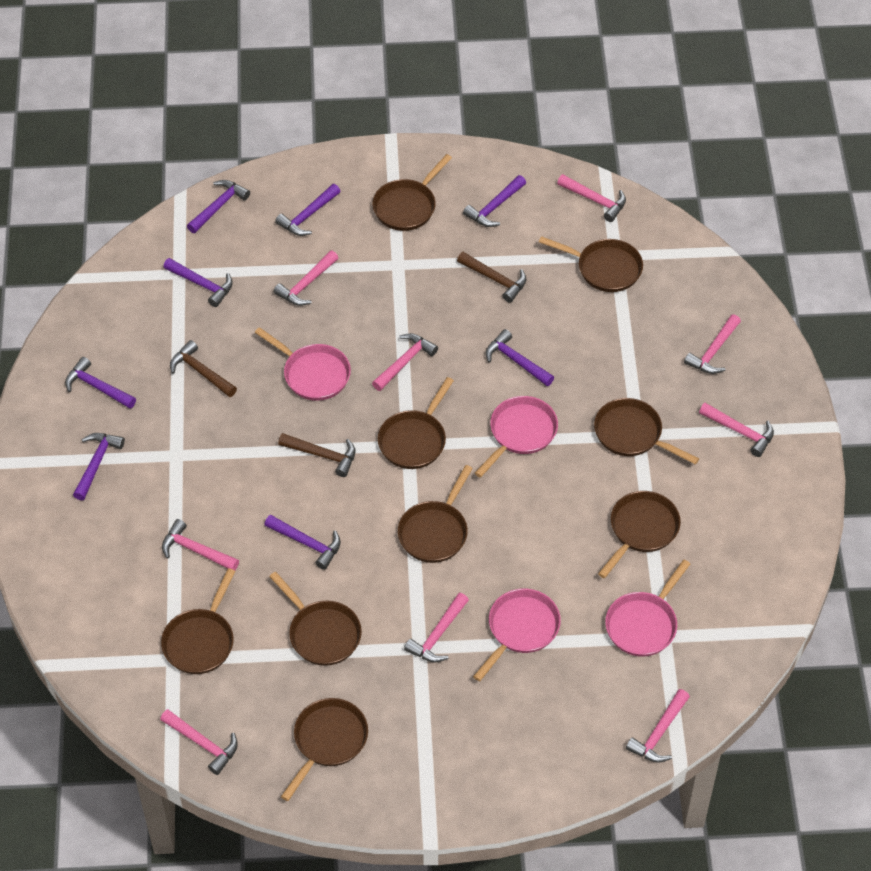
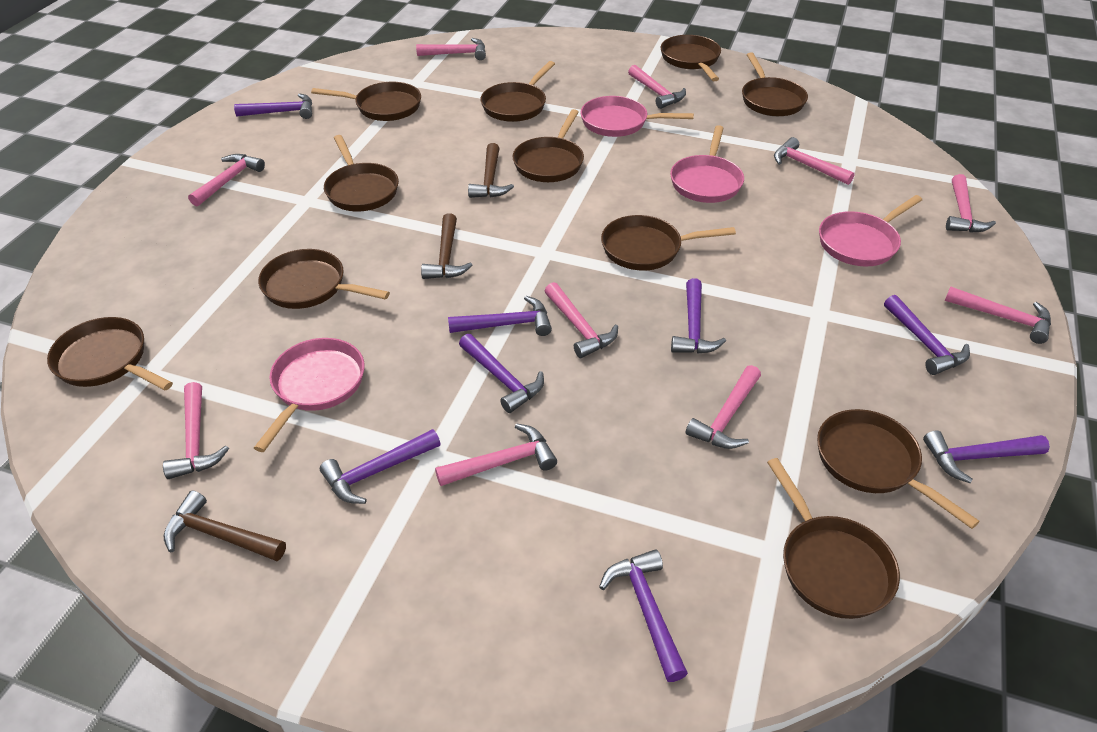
brown pan: [161,568,236,674] [269,572,362,666] [281,698,368,801] [372,154,452,231] [378,377,454,469] [398,465,473,563] [539,236,643,292] [594,398,699,464] [598,491,681,578] = 9 -> [47,317,173,390] [258,249,390,309] [311,82,421,121] [324,135,399,211] [480,61,555,122] [512,109,584,182] [601,215,736,270] [661,35,721,81] [742,52,808,116] [767,458,900,619] [817,409,980,529] = 11
pink hammer: [160,709,238,775] [162,519,239,570] [273,250,338,306] [372,333,438,391] [404,593,469,662] [557,174,626,222] [626,689,690,763] [684,314,741,374] [699,403,774,457] = 9 -> [163,382,229,479] [188,154,265,206] [416,38,486,60] [435,423,557,486] [545,282,618,358] [628,65,686,109] [686,365,761,449] [774,137,855,185] [945,286,1051,344] [946,174,996,233] = 10

